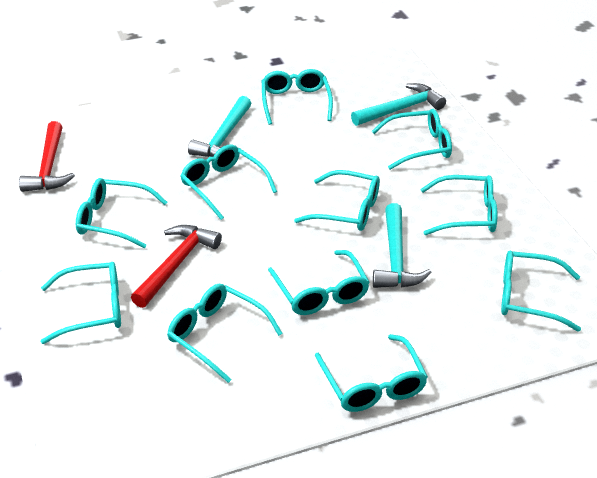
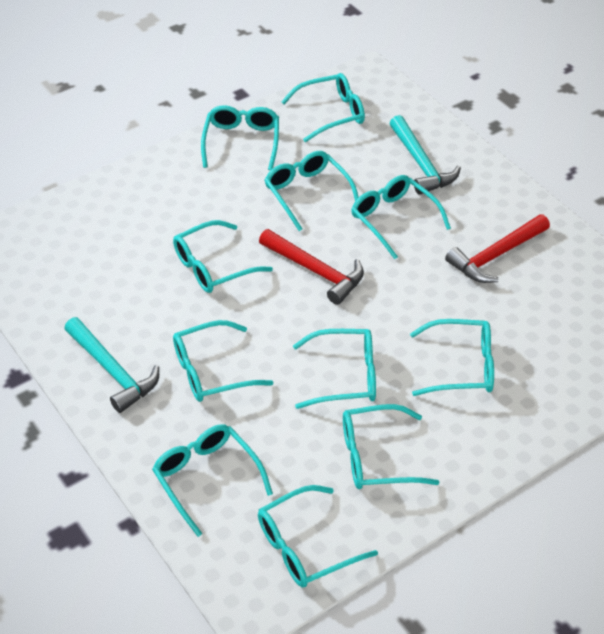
turquoise hammer: [188,96,251,157] [351,83,446,126] [373,203,432,288] = 3 -> [64,317,159,413] [390,115,461,195] = 2

